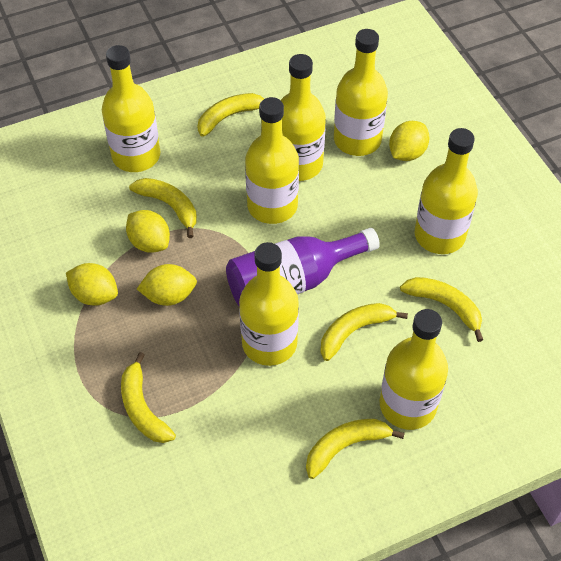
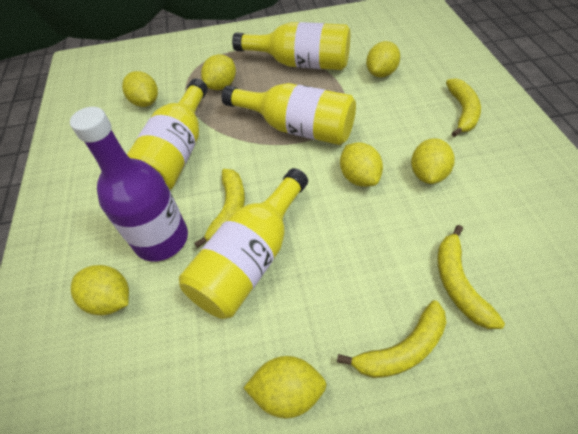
yellow banana: [121,352,176,443] [129,178,197,238] [197,93,264,137] [306,419,405,479] [320,303,408,361] [400,277,483,342] = 6 -> [194,169,245,248] [337,300,446,378] [437,225,505,329] [446,78,481,137] = 4
yellow bottle: [102,45,160,172] [239,242,299,366] [245,97,299,224] [281,54,326,181] [334,29,388,156] [380,309,448,430] [415,128,478,254] = 7 -> [127,78,208,190] [179,168,308,319] [222,83,356,145] [232,22,350,70] = 4
yellow lemon: [66,263,118,306] [126,210,170,253] [137,264,197,306] [389,121,430,161] = 4 -> [71,265,129,315] [122,71,158,107] [201,54,236,90] [244,356,327,418] [340,143,383,187] [366,41,400,78] [411,138,455,184] = 7

